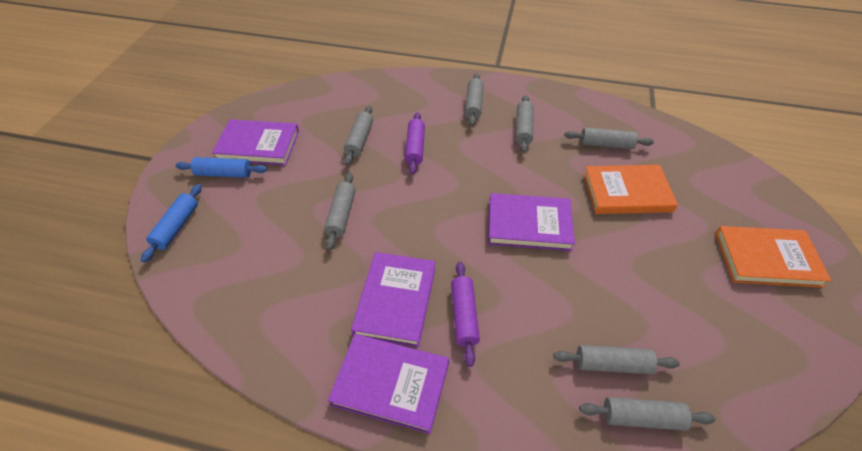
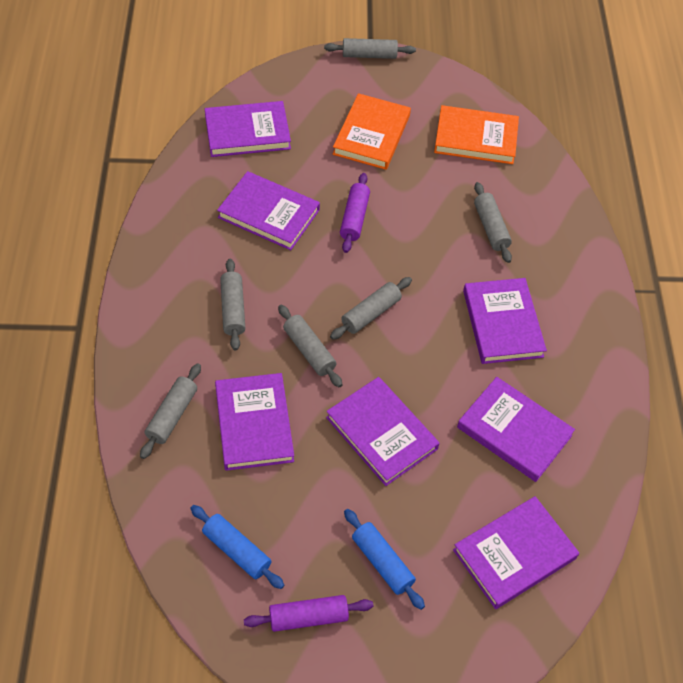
grey rolling pin: [324,173,355,250] [344,106,373,165] [465,73,484,126] [516,95,534,153] [553,345,680,374] [564,127,654,149] [579,397,715,431] = 7 -> [140,363,201,459] [220,259,245,351] [278,305,343,387] [324,38,416,59] [330,277,412,340] [474,182,512,263] = 6
purple book: [212,119,299,165] [328,334,449,434] [351,252,436,347] [488,193,575,251] = 4 -> [205,101,291,157] [215,373,294,471] [217,171,320,250] [326,377,439,486] [453,496,579,609] [457,377,575,482] [463,278,547,364] = 7

